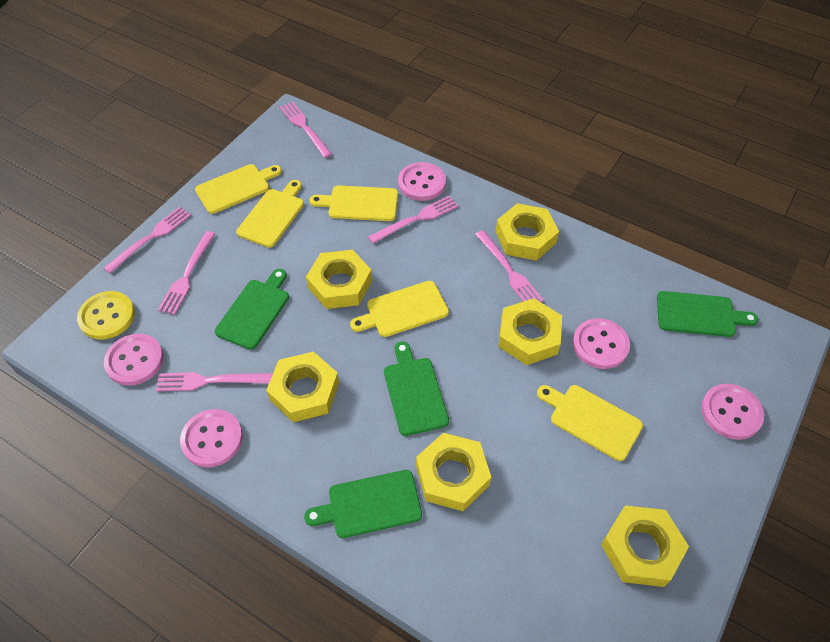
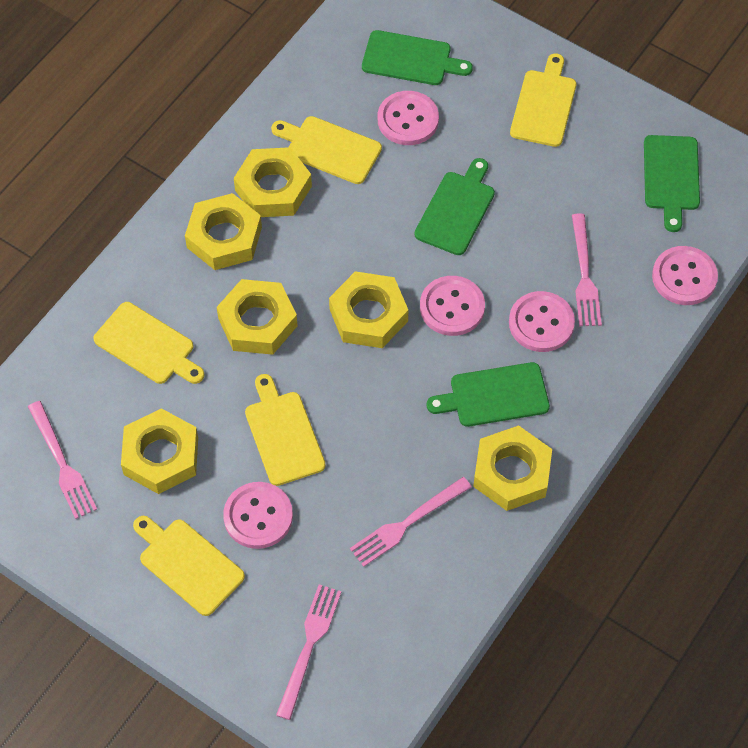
pink fork: [103,207,191,273] [156,372,273,391] [158,231,215,315] [280,102,332,158] [368,196,458,244] [475,230,543,302] = 6 -> [28,401,97,519] [276,585,342,720] [350,477,472,567] [572,213,602,326] = 4
yellow button: [77,291,135,339] = 1 -> none = 0

